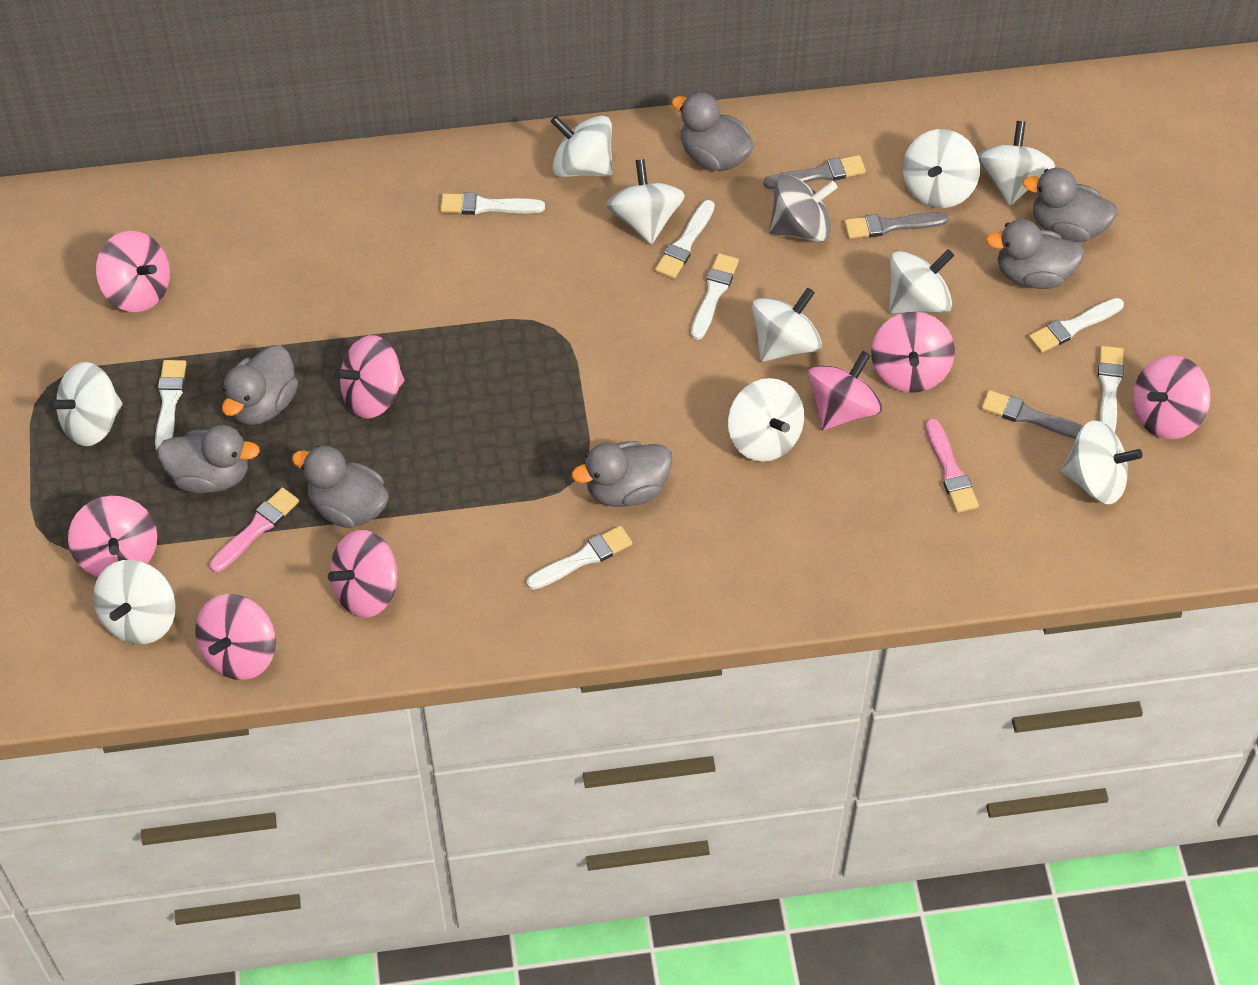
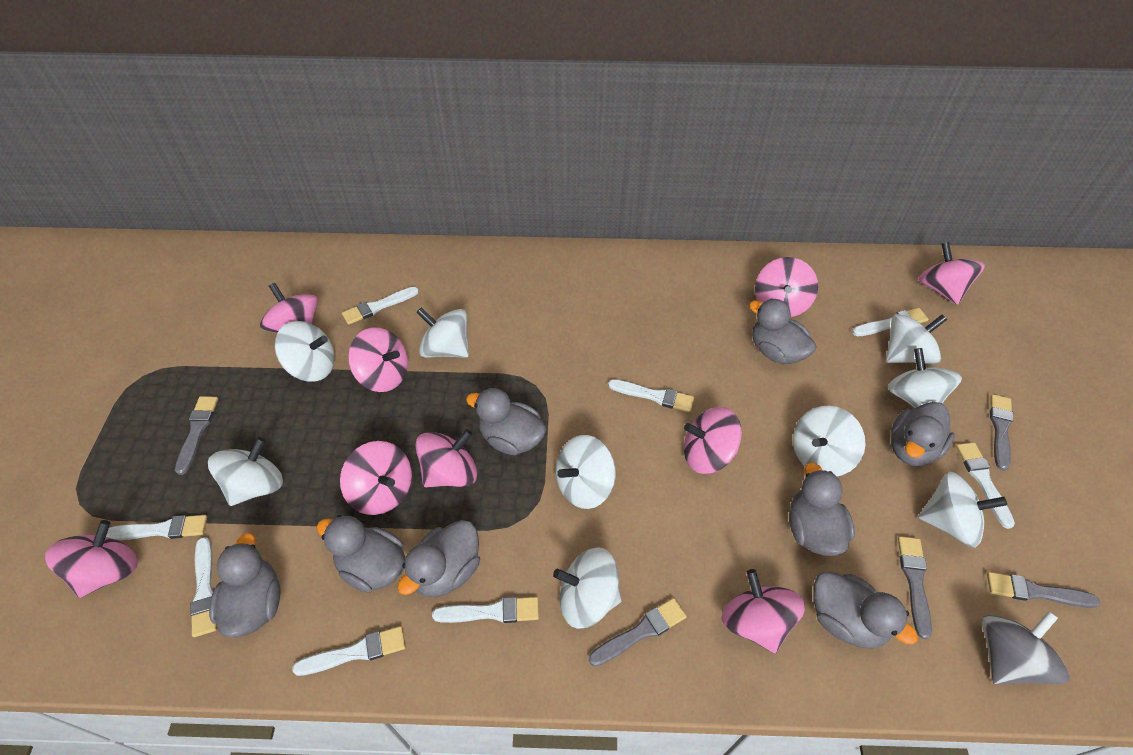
grey brush: [763,155,866,189] [844,212,949,239] [981,390,1083,439] = 3 -> [175,396,218,475] [589,598,687,666] [898,536,932,640] [987,572,1100,608] [990,394,1014,471] = 5
grey duck: [157,425,260,493] [222,345,298,425] [292,445,389,528] [572,441,673,507] [671,92,754,171] [986,219,1085,289] [1022,168,1118,242] = 7 -> [209,533,281,638] [316,515,405,593] [398,520,480,597] [466,388,546,455] [749,298,817,364] [789,462,855,556] [813,572,918,649] [891,402,955,466] = 8
pink brush: [209,488,299,572] [926,419,979,513] = 2 -> none = 0
pink spinning top: [68,496,157,577] [96,231,170,312] [195,594,276,680] [328,530,398,618] [334,335,404,419] [808,351,882,430] [871,312,955,393] [1133,355,1211,439] = 8 -> [45,520,138,598] [260,283,318,333] [340,441,412,515] [348,327,408,392] [416,429,477,487] [684,407,742,474] [722,569,805,653] [755,257,818,317] [918,242,985,305] = 9
white brush: [155,360,187,451] [440,193,545,215] [526,526,632,590] [655,200,715,279] [691,253,739,340] [1029,298,1124,353] [1098,346,1124,433] = 7 -> [106,515,207,540] [190,537,217,637] [292,626,405,676] [342,287,419,325] [432,597,539,623] [608,379,694,412] [852,308,929,336] [956,442,1015,529] = 8
white spinning top: [48,362,122,446] [93,560,176,644] [551,115,613,177] [606,159,685,244] [728,378,804,462] [752,287,822,362] [889,249,954,314] [903,129,980,208] [978,121,1055,205] [1061,420,1143,504] = 10 -> [208,437,283,506] [275,321,335,381] [416,307,469,358] [553,547,621,629] [556,435,616,509] [793,406,865,477] [886,314,947,365] [888,348,962,408] [918,472,1007,548] = 9

